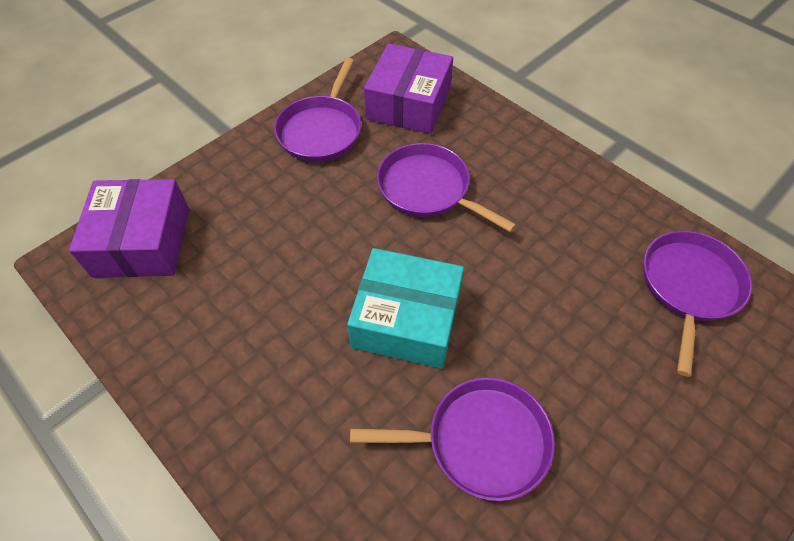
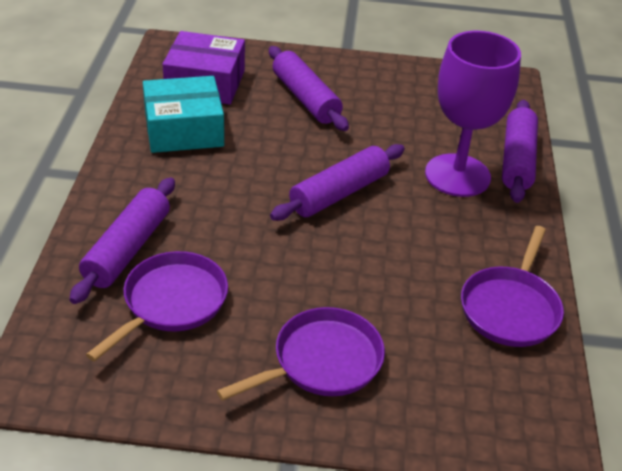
purple box: [69,179,189,278] [364,43,453,134] = 2 -> [163,31,245,105] = 1
purple goblet: none = 0 -> [425,31,521,197] = 1
purple pan: [274,58,361,162] [350,378,555,501] [377,143,516,232] [643,231,752,377] = 4 -> [86,251,228,362] [217,307,385,401] [461,226,564,347] = 3
purple rolling pin: none = 0 -> [69,177,175,304] [269,46,349,131] [270,144,405,221] [502,100,538,203] = 4

